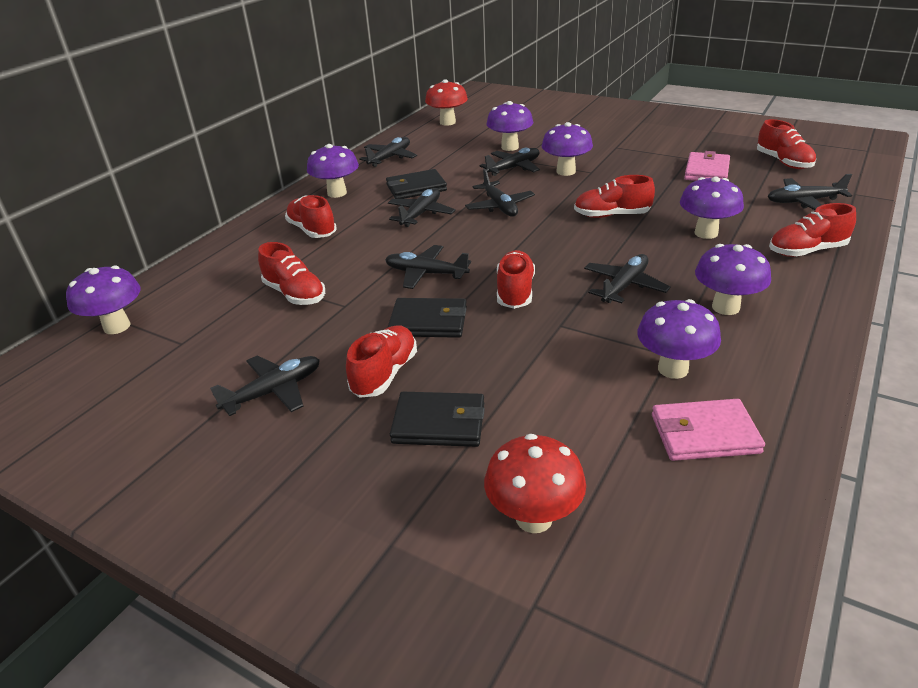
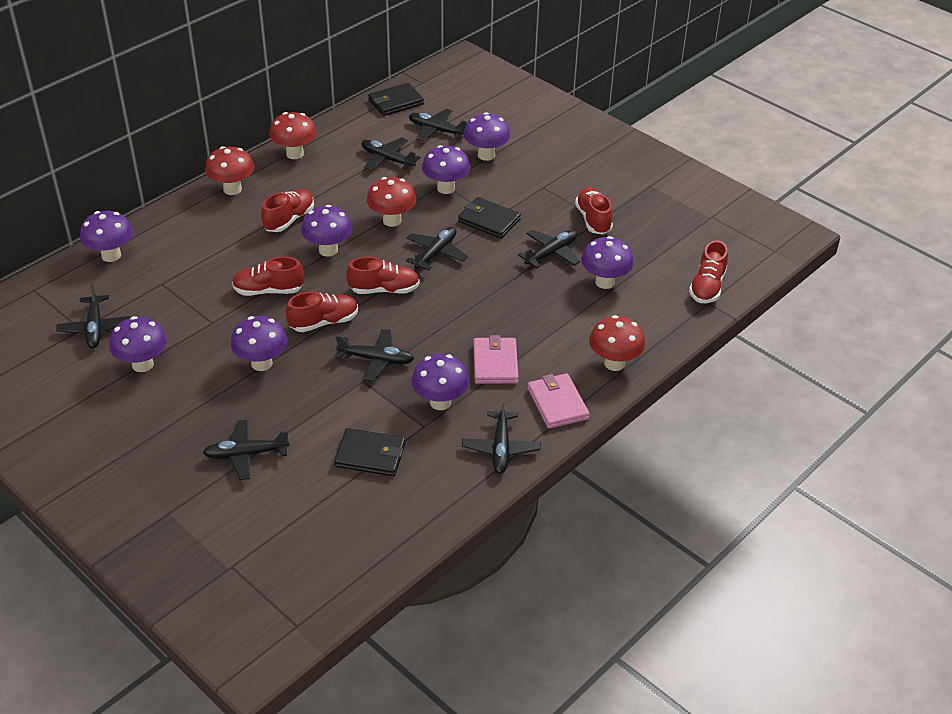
purple mushroom: [66,266,141,334] [307,144,359,198] [486,101,533,151] [542,122,593,176] [637,299,721,379] [680,177,744,239] [695,244,771,315] = 7 -> [80,211,133,262] [109,316,167,372] [230,316,287,371] [301,205,352,257] [412,354,469,410] [422,145,470,194] [464,112,510,161] [581,236,634,289] = 8
red mushroom: [425,79,468,126] [484,434,586,533] = 2 -> [205,146,254,195] [269,112,317,159] [367,177,416,227] [589,315,645,371] = 4
red shoe: [258,242,325,305] [285,195,337,238] [346,325,417,398] [497,250,535,309] [574,175,655,218] [757,119,816,169] [769,203,856,257] = 7 -> [232,257,304,296] [261,190,314,232] [286,292,358,332] [346,257,420,294] [575,188,613,234] [689,240,728,303] = 6

